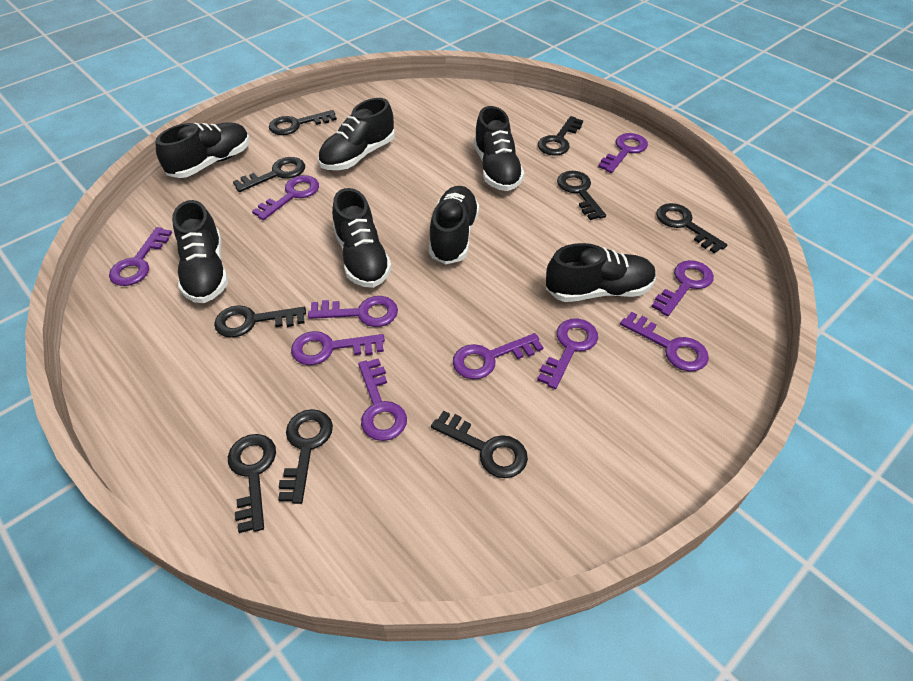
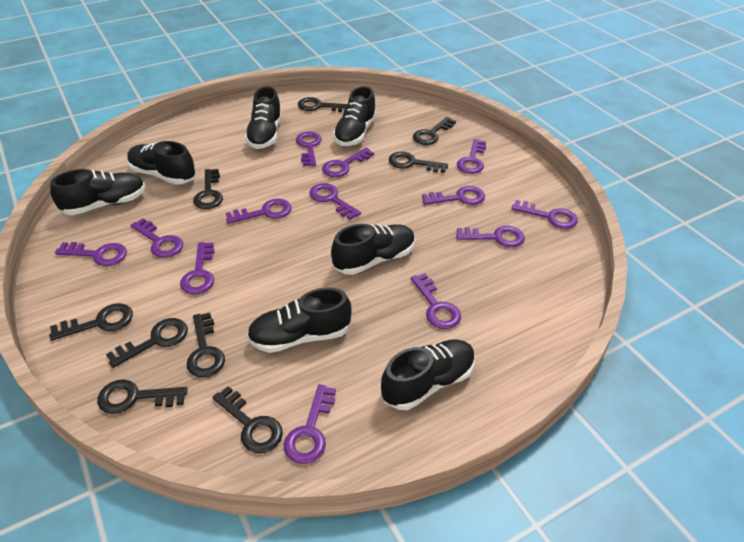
purple key: [109,227,172,286] [252,175,319,220] [291,331,385,365] [308,296,398,327] [358,358,407,441] [453,333,544,379] [537,318,598,389] [598,133,648,173] [620,312,709,372] [652,260,714,316] = 10 -> [55,242,127,266] [130,218,183,258] [180,242,215,295] [226,199,292,224] [284,384,336,464] [296,132,322,166] [309,183,361,220] [322,147,374,177] [411,273,461,329] [422,186,485,205] [456,226,525,247] [457,139,486,174] [511,200,578,229] = 13

